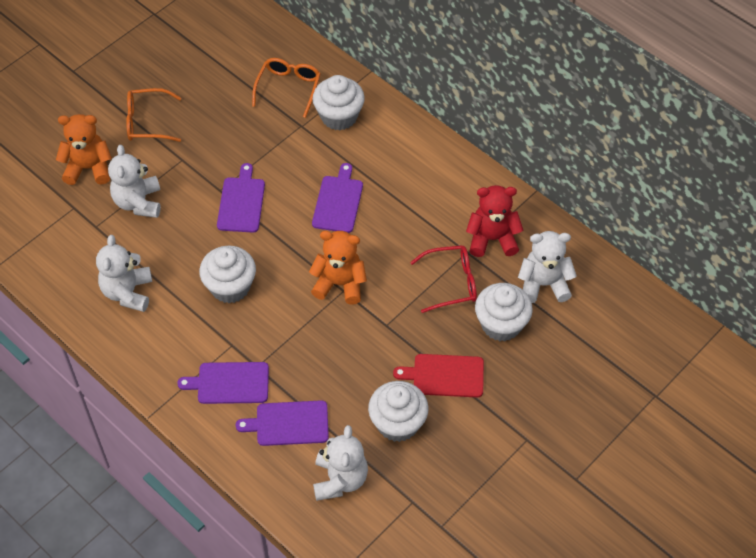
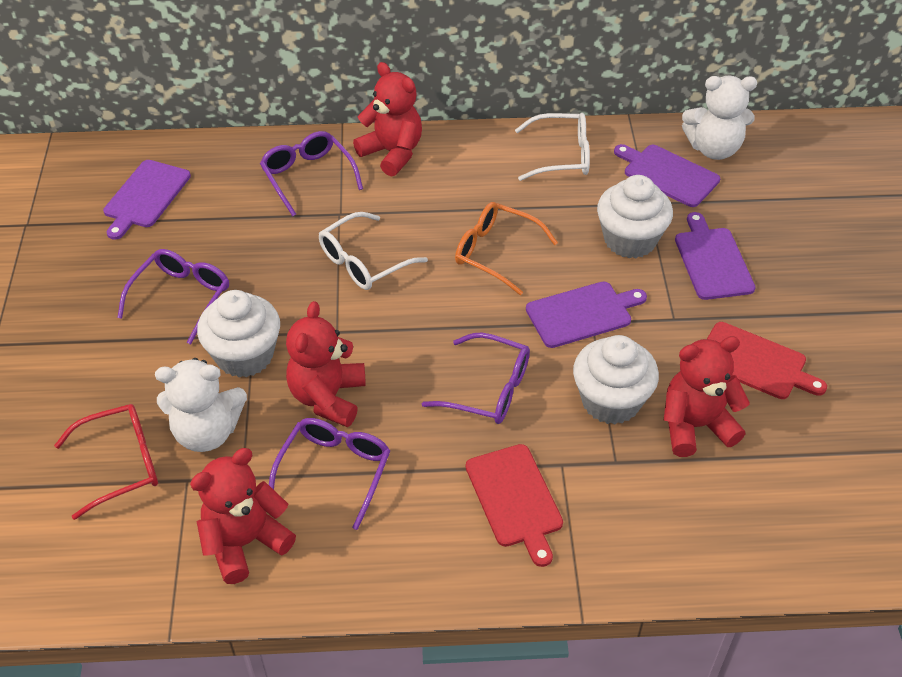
orange glasses: [126,88,181,142] [252,58,321,118] = 2 -> [455,202,558,295] = 1
orange teddy bear: [56,114,112,185] [309,231,367,305] = 2 -> none = 0
purple glasses: none = 0 -> [117,249,229,345] [260,131,363,216] [269,418,390,530] [422,332,530,424] = 4
red cutting board: [393,354,484,398] = 1 -> [466,444,563,567] [707,322,827,399] = 2
red teddy bear: [466,185,524,257] = 1 -> [190,448,296,584] [286,301,366,427] [353,62,422,177] [664,336,750,457] = 4
white cupcake: [199,246,256,303] [313,75,365,130] [368,381,428,442] [475,283,533,341] = 4 -> [197,290,280,377] [573,335,659,424] [597,175,673,258] = 3
white glasses: none = 0 -> [319,212,428,290] [515,113,590,181] = 2
white teddy bear: [96,235,152,312] [108,145,161,218] [313,425,368,501] [518,231,577,303] = 4 -> [155,358,247,452] [682,76,757,160] = 2

